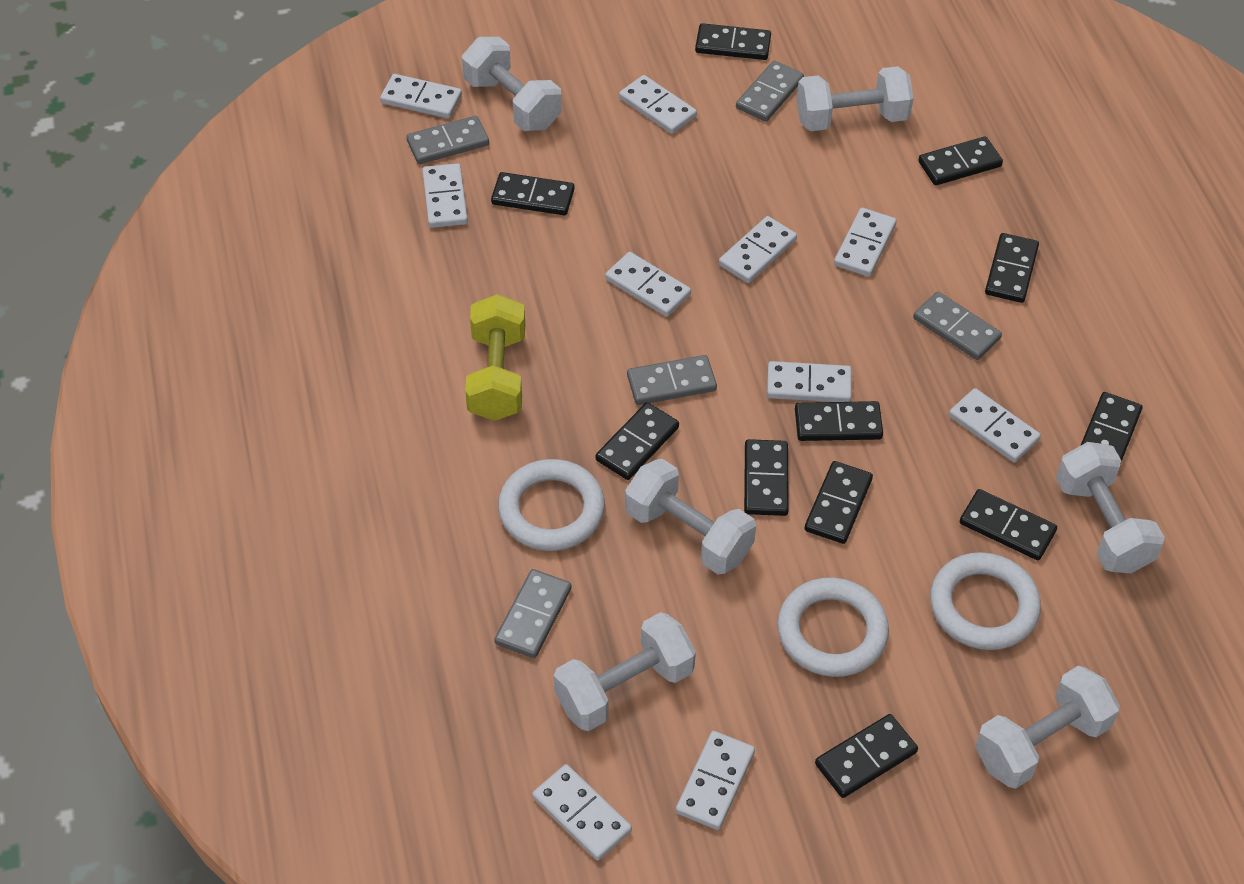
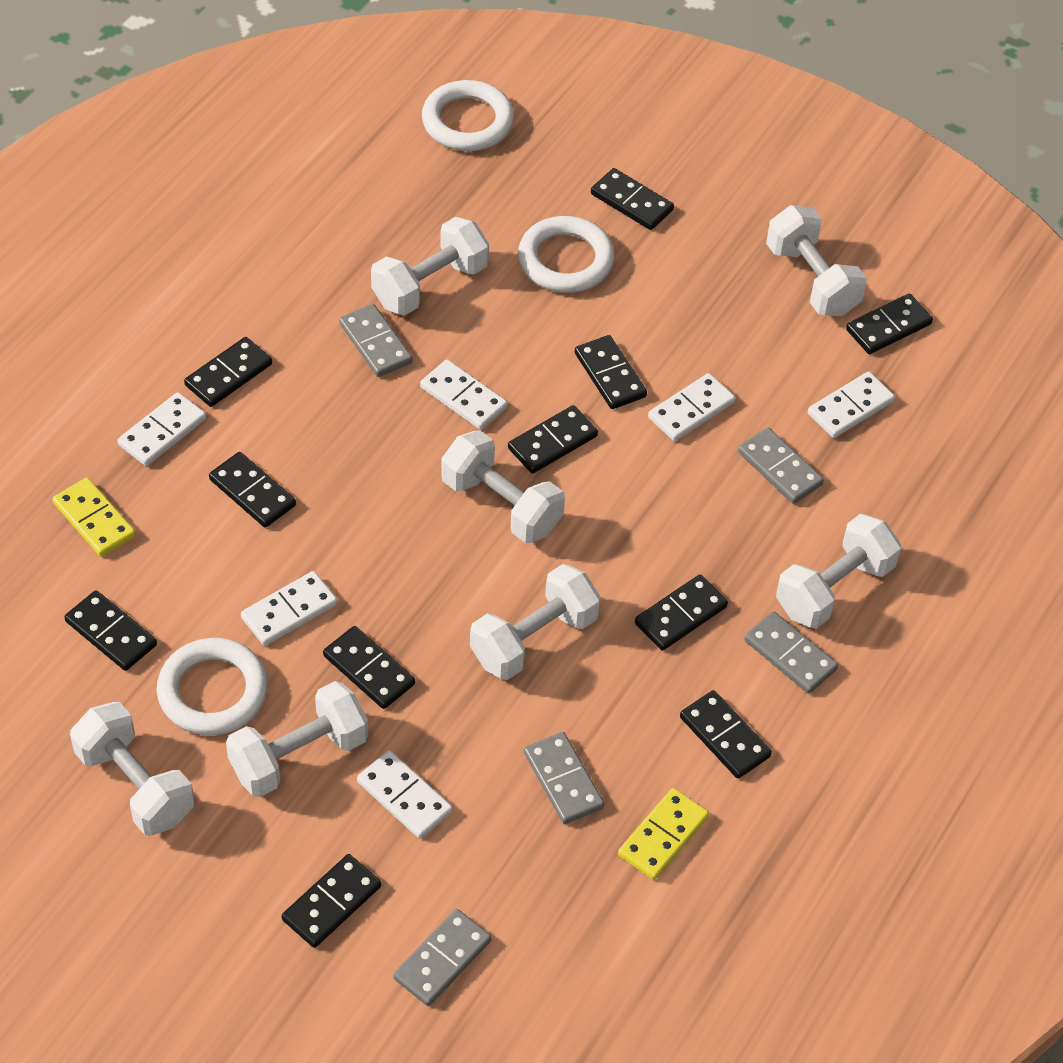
white domino: [380,74,462,118] [422,163,468,228] [532,764,632,860] [605,252,691,317] [619,75,697,134] [676,731,755,830] [719,216,797,283] [767,361,852,402] [834,208,897,277] [949,388,1041,462] = 10 -> [117,392,206,466] [241,571,337,646] [357,750,452,839] [420,360,507,430] [648,373,735,441] [808,371,895,438] = 6
white dumbbell: [462,37,562,131] [554,612,696,731] [625,459,756,575] [797,66,914,131] [975,666,1120,789] [1056,442,1165,573] = 6 -> [70,702,195,836] [226,681,368,797] [371,217,489,315] [441,430,565,543] [470,564,601,680] [766,205,867,316] [776,514,901,629] = 7
yellow domino: none = 0 -> [53,478,136,557] [618,788,709,880] = 2
yellow dumbbell: [465,294,525,421] = 1 -> none = 0

